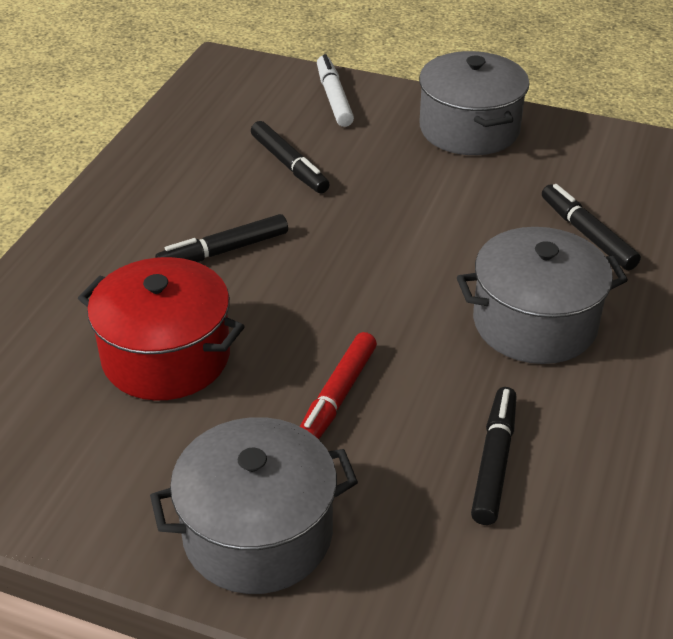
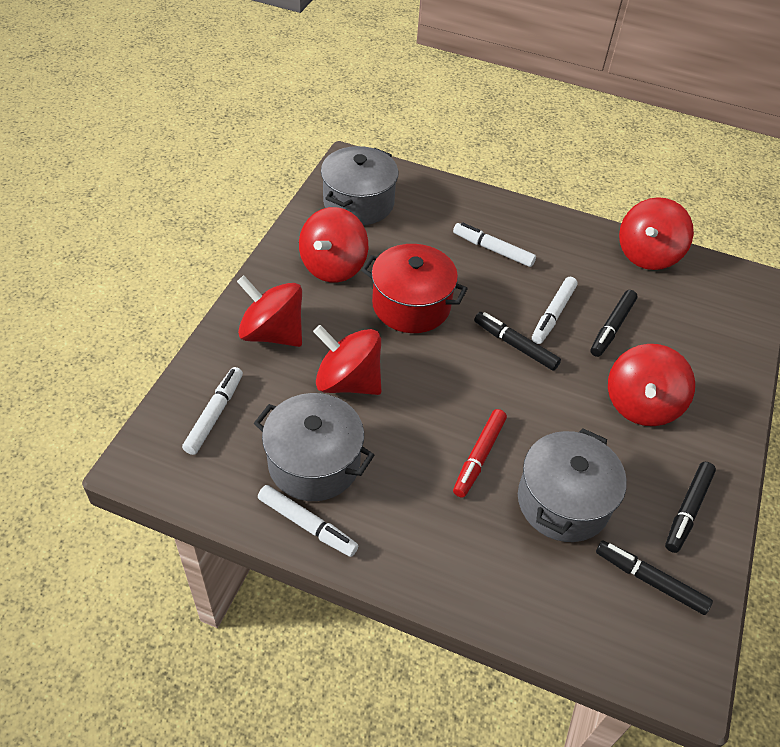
red spinning top: none = 0 -> [237,276,302,347] [299,207,368,282] [313,325,381,395] [608,344,695,426] [619,197,694,270] = 5
white marker: [317,54,354,127] = 1 -> [182,367,243,455] [258,485,358,557] [453,222,536,267] [532,277,578,344] = 4

